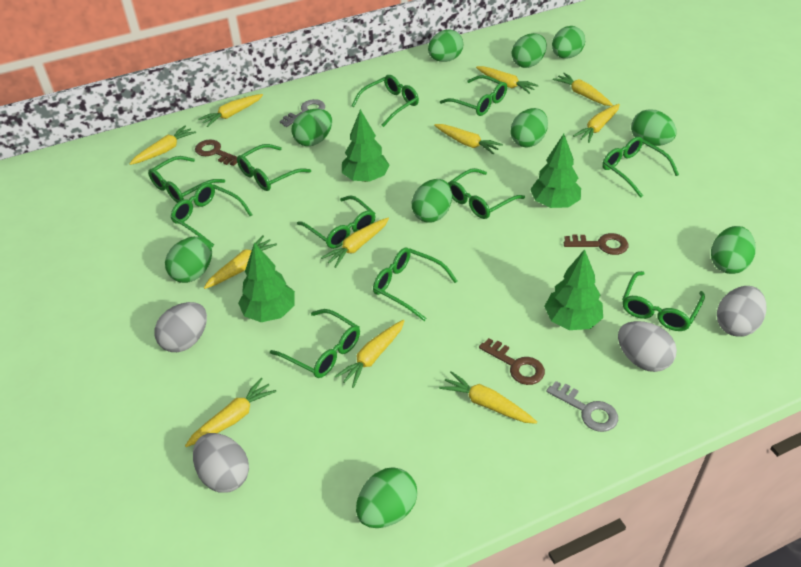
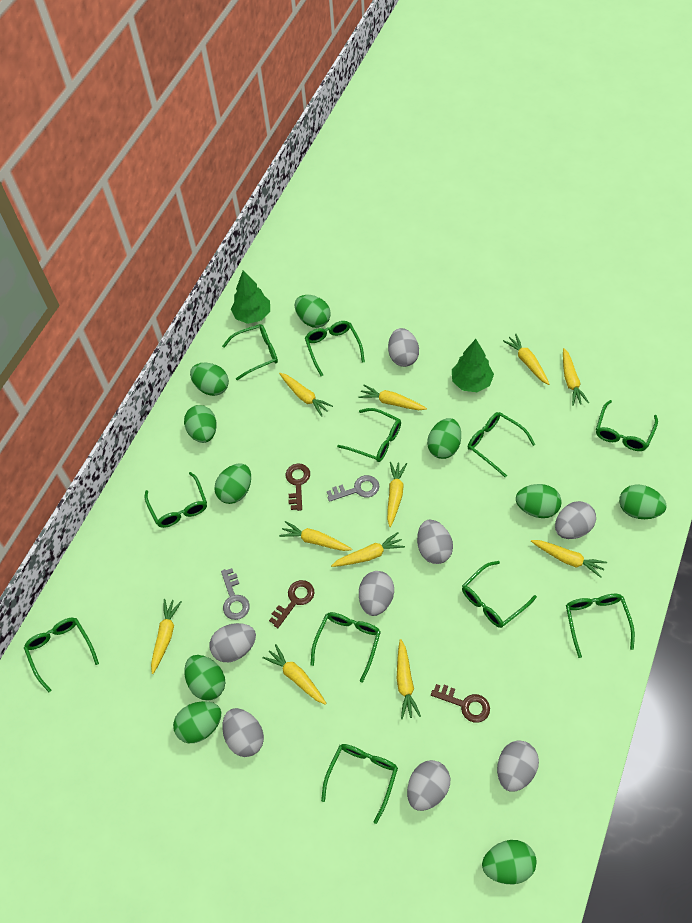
green tree: [238,243,295,322] [342,109,390,182] [530,134,581,208] [544,249,603,330] = 4 -> [231,270,270,324] [452,339,494,392] = 2
grey egg: [154,302,207,352] [193,433,249,493] [618,321,677,372] [717,286,766,337] = 4 -> [210,623,256,662] [222,708,264,757] [359,571,394,616] [388,328,419,367] [407,760,450,811] [417,520,453,564] [497,740,539,792] [555,501,596,539] = 8

